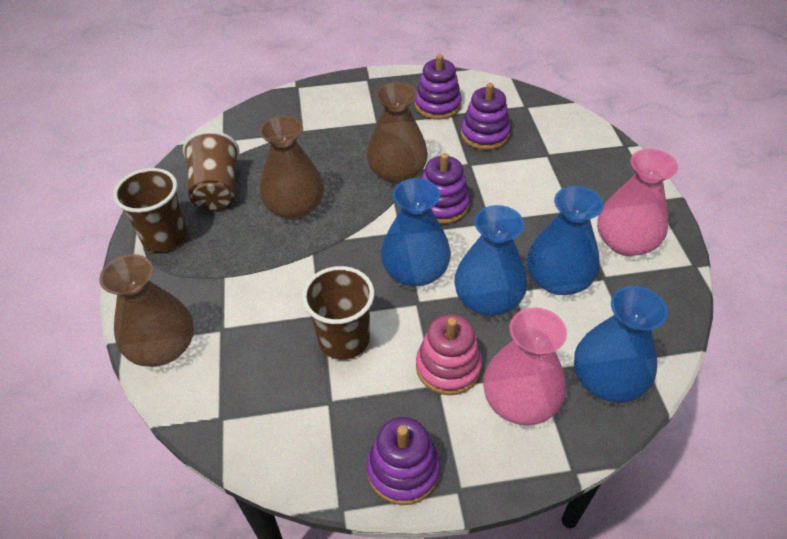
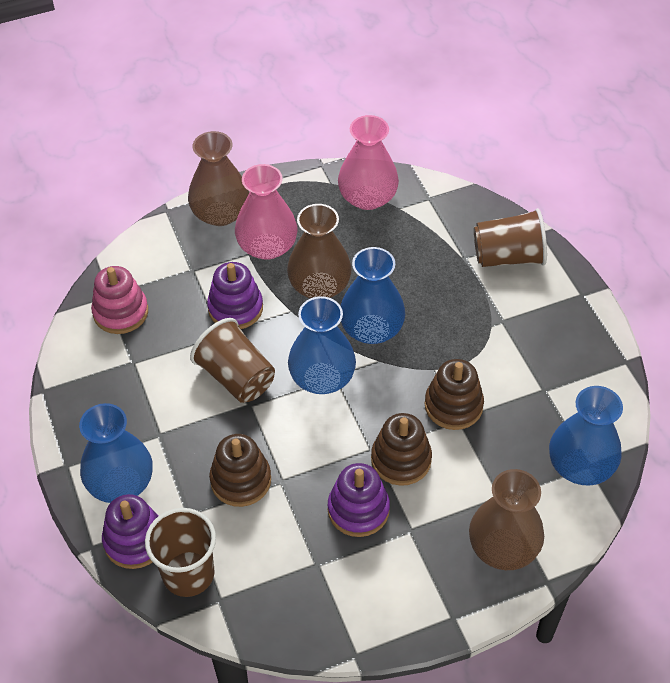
brown stacking toy: none = 0 -> [209,434,271,507] [371,413,432,486] [425,359,484,430] = 3
purple stacking toy: [367,417,440,505] [415,54,462,120] [422,153,470,224] [461,83,511,150] = 4 -> [102,494,158,569] [207,262,263,329] [328,463,390,537] = 3

